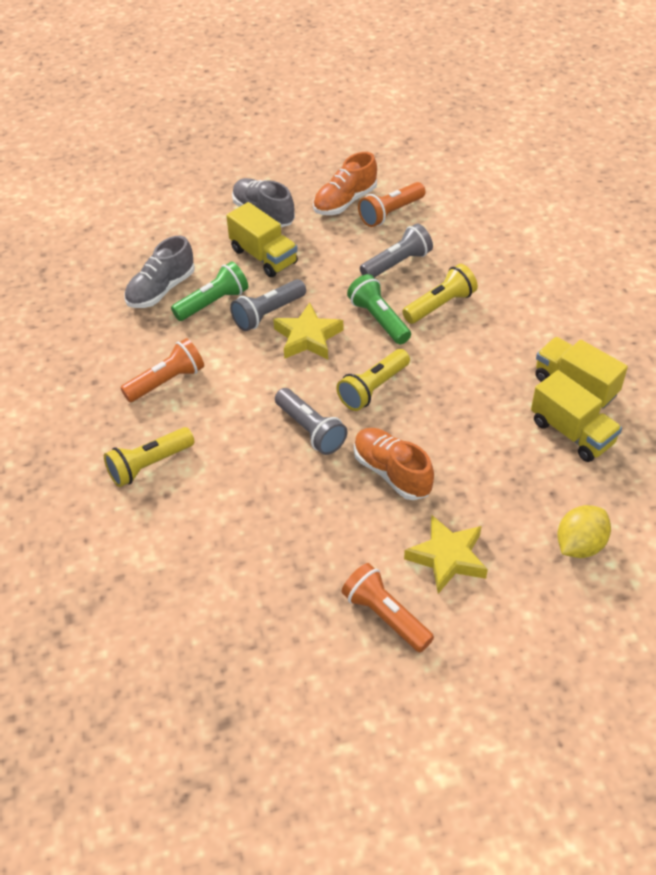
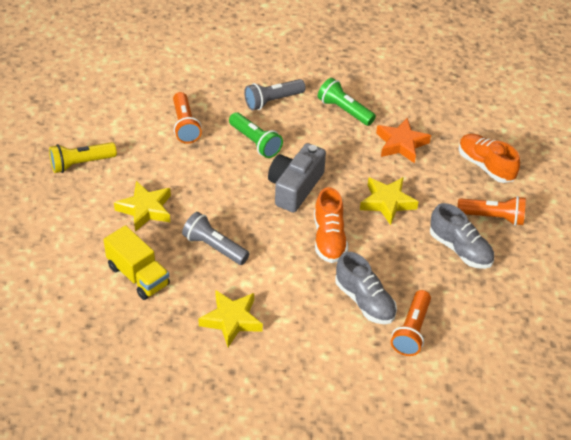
grey camera: none = 0 -> [268,143,326,213] = 1
grey flashlight: [230,279,306,331] [275,388,347,455] [360,224,433,278] = 3 -> [182,212,249,265] [244,79,306,110] = 2
orange star: none = 0 -> [376,118,431,163] = 1
yellow flashlight: [104,427,194,487] [336,349,410,411] [402,264,478,324] = 3 -> [49,142,117,173] = 1
yellow lemon: [557,505,611,558] = 1 -> none = 0
yellow star: [273,303,343,359] [404,515,488,594] = 2 -> [114,181,171,232] [198,290,263,347] [360,177,418,225] = 3
yellow truck: [226,202,298,277] [531,370,622,462] [535,337,628,409] = 3 -> [103,225,170,300] = 1

